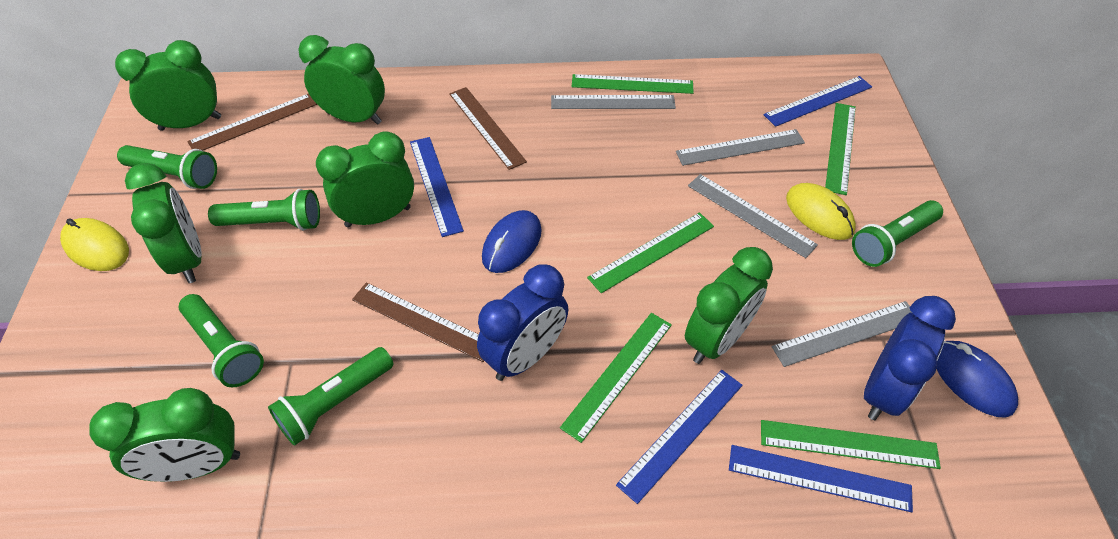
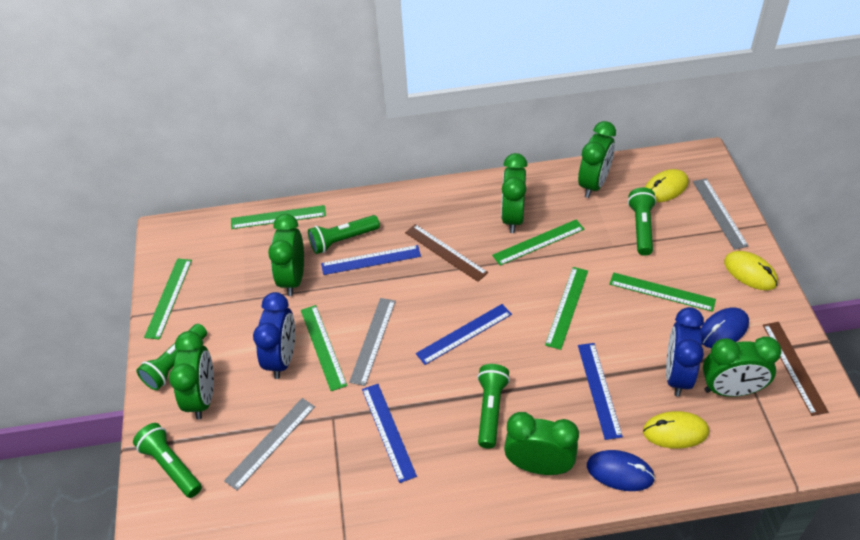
brown ruler: [187,93,317,151] [352,282,484,362] [449,87,527,170] = 3 -> [405,224,488,282] [763,322,828,416] = 2
green ruler: [560,313,672,443] [571,74,694,94] [587,212,714,293] [761,420,941,469] [825,103,856,195] = 5 -> [144,258,192,340] [231,205,326,229] [301,305,347,391] [492,220,584,266] [545,267,588,350] [609,272,716,312] = 6
grey ruler: [551,95,676,109] [676,129,805,166] [688,174,818,258] [771,301,912,367] = 4 -> [224,398,315,491] [349,298,396,386] [693,178,748,250] = 3
yellow mouse: [60,218,129,271] [786,183,856,240] = 2 -> [643,411,709,449] [645,169,688,202] [724,251,778,290] = 3

